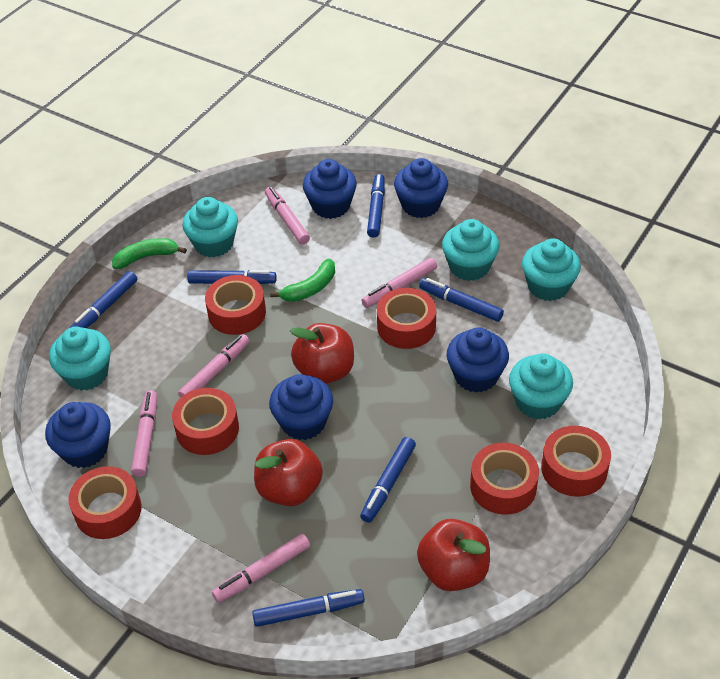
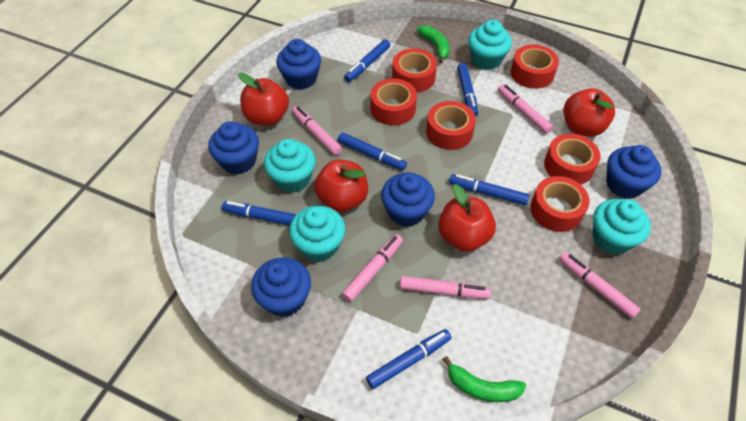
red apple: [254,439,323,506] [290,323,354,384] [417,519,490,591] = 3 -> [238,73,289,126] [314,160,368,212] [438,184,496,252] [564,88,615,137] = 4
turquoise cupcake: [49,327,111,391] [182,197,238,257] [442,219,500,281] [509,353,573,420] [522,238,581,301] = 5 -> [264,139,315,193] [289,206,345,262] [468,20,512,70] [593,199,651,254] = 4

